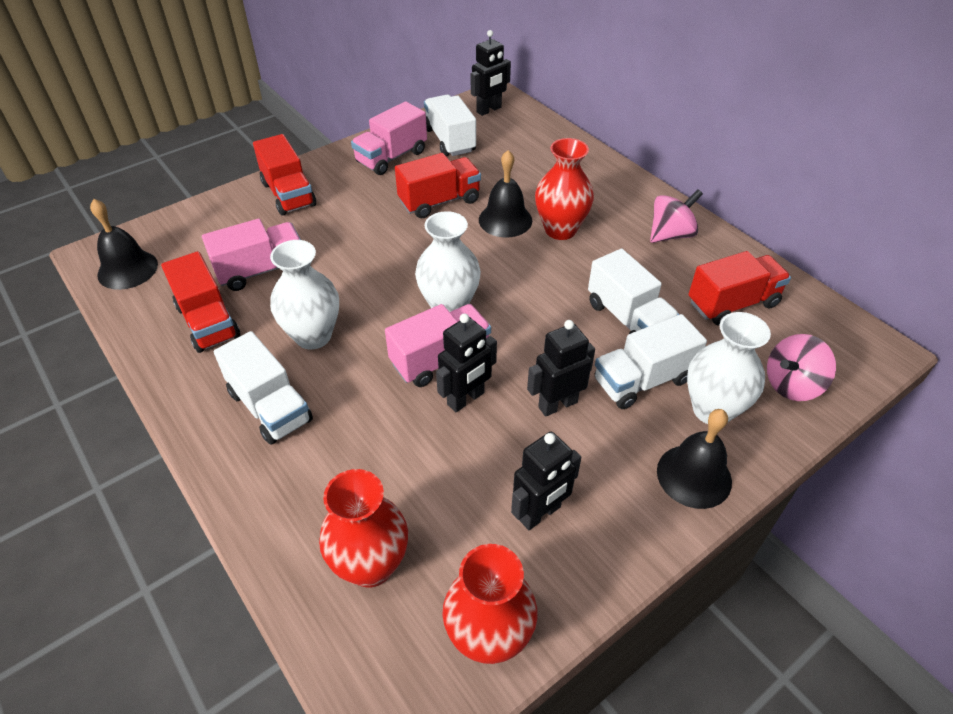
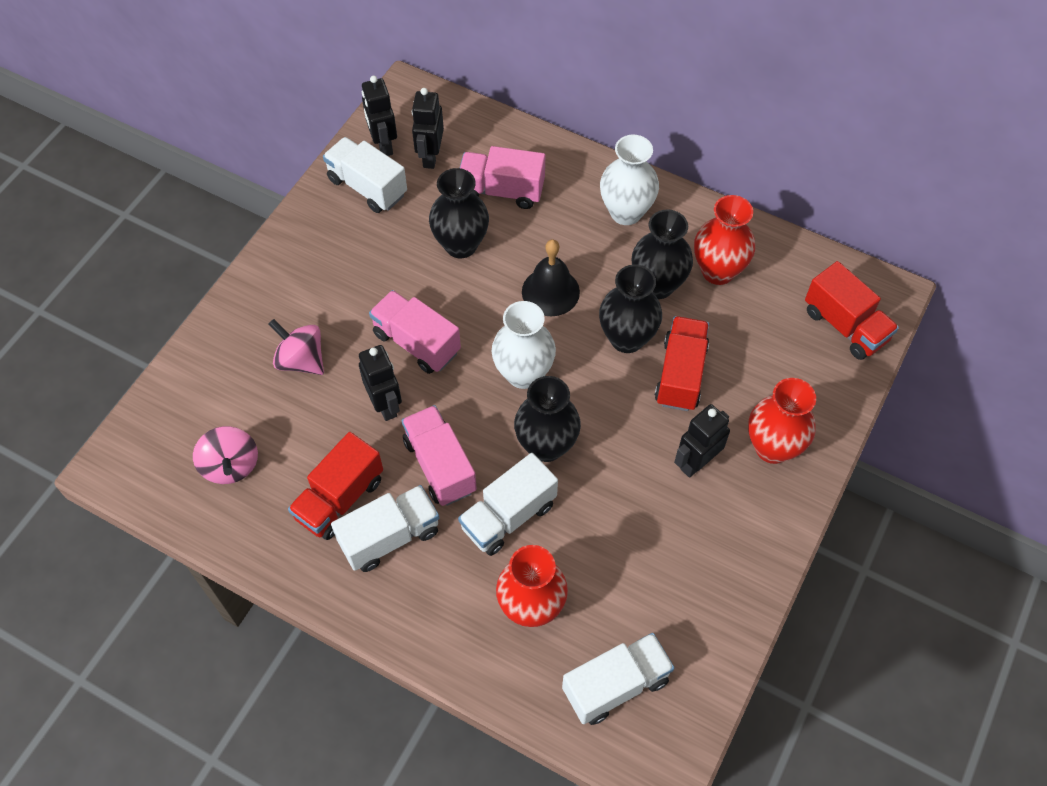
black bell: [90,199,158,290] [479,150,532,237] [657,409,732,509] = 3 -> [522,239,580,316] = 1
black vase: none = 0 -> [429,168,489,258] [514,376,581,462] [599,265,662,353] [631,209,693,299] = 4
red truck: [161,251,240,353] [253,134,316,215] [395,153,481,219] [689,251,791,326] = 4 -> [288,432,383,540] [655,316,709,411] [805,261,899,360] = 3
white vase: [270,240,339,349] [415,211,481,312] [687,312,771,424] = 3 -> [492,301,556,389] [600,135,659,225] = 2

